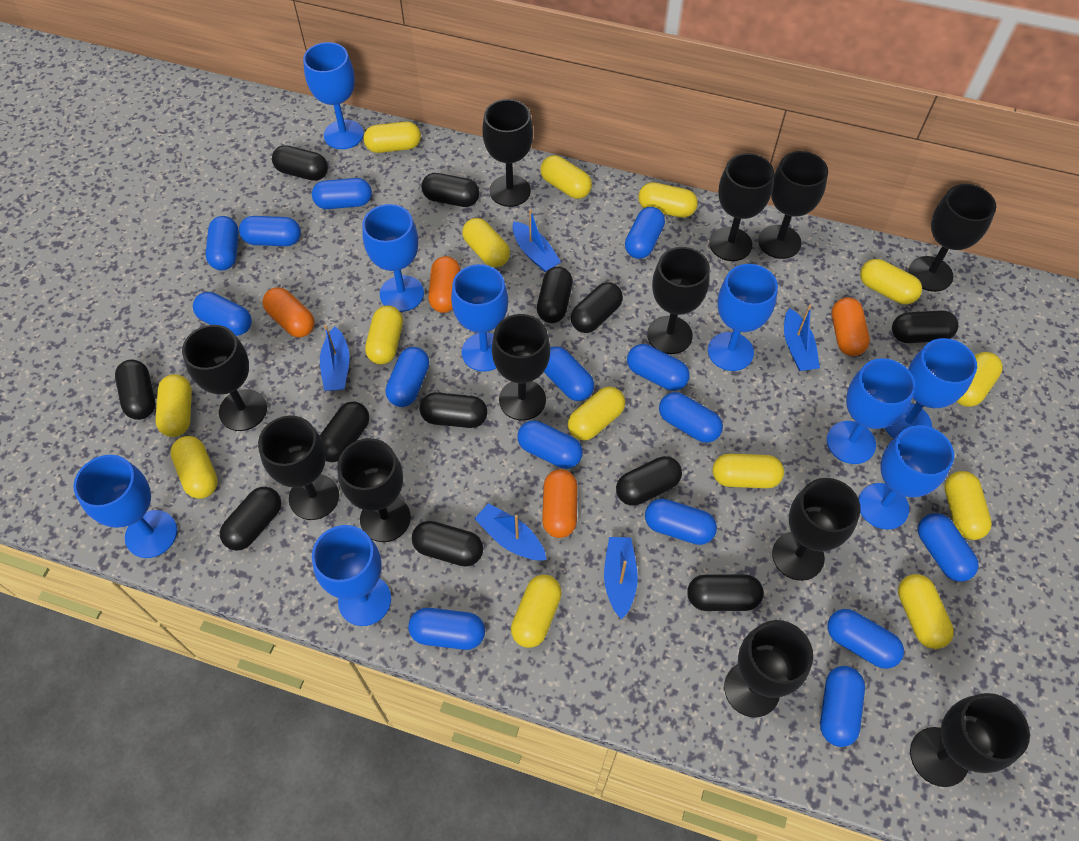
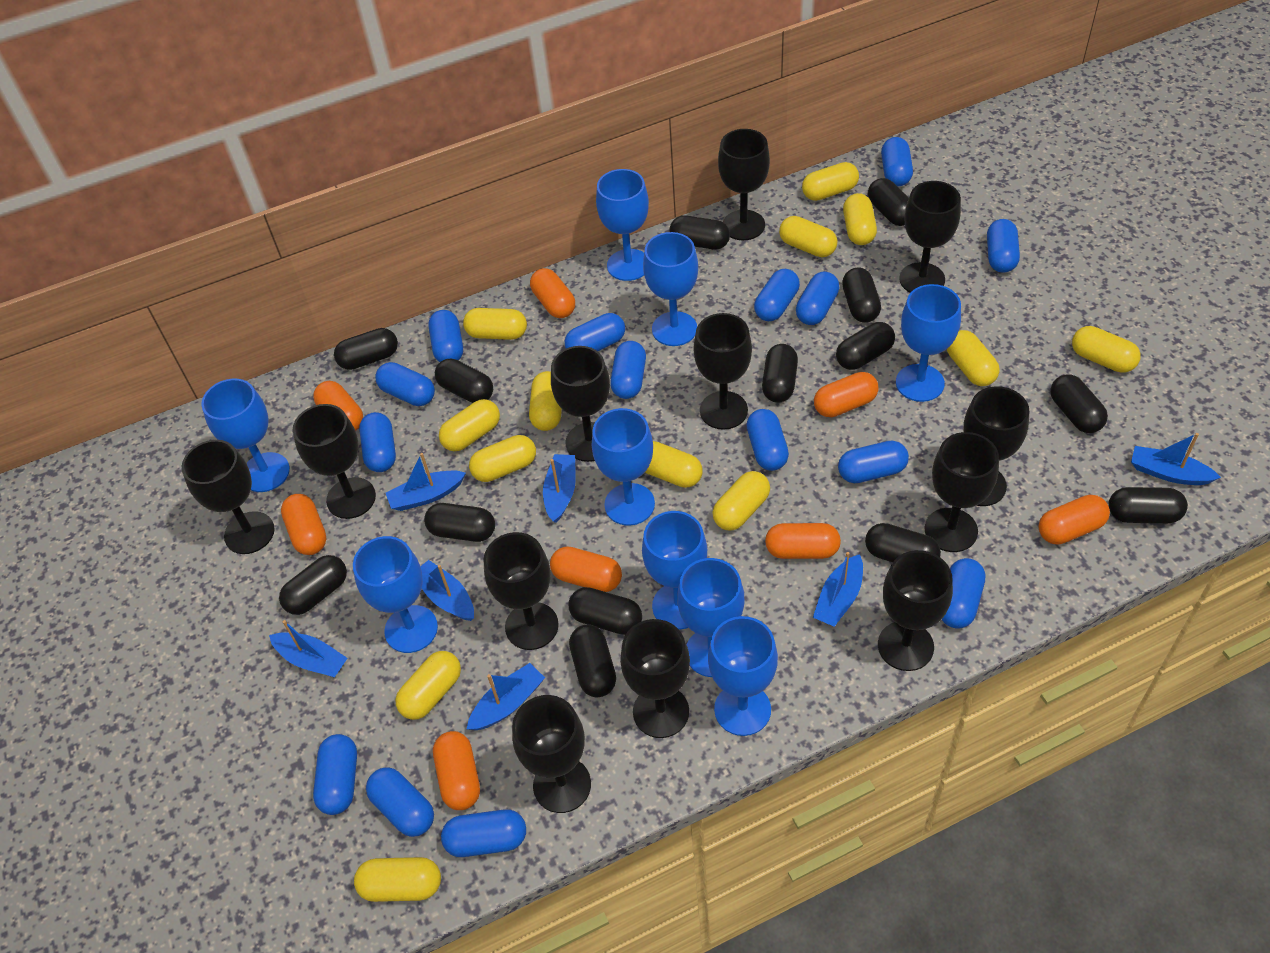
black capsule: [115,360,155,420] [220,487,281,551] [272,145,328,181] [320,401,369,462] [412,521,483,567] [420,392,487,428] [421,173,480,207] [537,266,573,323] [571,282,623,333] [616,456,682,506] [687,574,764,611] [892,310,958,343] = 12 -> [279,555,347,615] [334,328,398,370] [424,503,495,542] [435,359,493,403] [568,587,642,635] [569,624,616,697] [670,215,730,250] [762,344,798,403] [836,322,895,370] [842,268,881,322] [865,523,941,562] [868,178,909,226] [1050,374,1108,433] [1108,487,1188,523] = 14
blue boat: [320,325,350,391] [474,503,547,561] [512,209,561,272] [604,537,638,620] [784,305,820,371] = 5 -> [269,620,348,677] [386,453,466,511] [420,560,474,621] [467,663,545,730] [543,454,576,523] [813,552,863,627] [1131,433,1221,485] = 7
orange capsule: [262,287,315,337] [428,256,461,313] [542,469,578,538] [832,297,870,356] = 4 -> [281,494,327,555] [313,381,363,431] [433,731,480,810] [530,268,575,318] [550,546,622,592] [765,523,841,559] [814,372,879,417] [1038,495,1110,545] = 8
yellow capsule: [155,374,192,437] [170,436,218,499] [364,122,421,153] [365,305,403,365] [462,218,510,267] [511,575,562,648] [540,155,592,199] [568,387,625,441] [638,182,698,218] [713,454,784,488] [860,259,922,304] [898,574,954,649] [944,471,992,540] [956,352,1003,407] = 14 -> [354,857,441,902] [395,651,461,720] [439,399,500,451] [463,308,527,340] [469,435,536,482] [529,371,562,431] [645,441,702,488] [712,471,770,531] [779,216,837,257] [802,162,859,201] [843,193,877,245] [947,330,1000,386] [1072,326,1141,373] = 13

